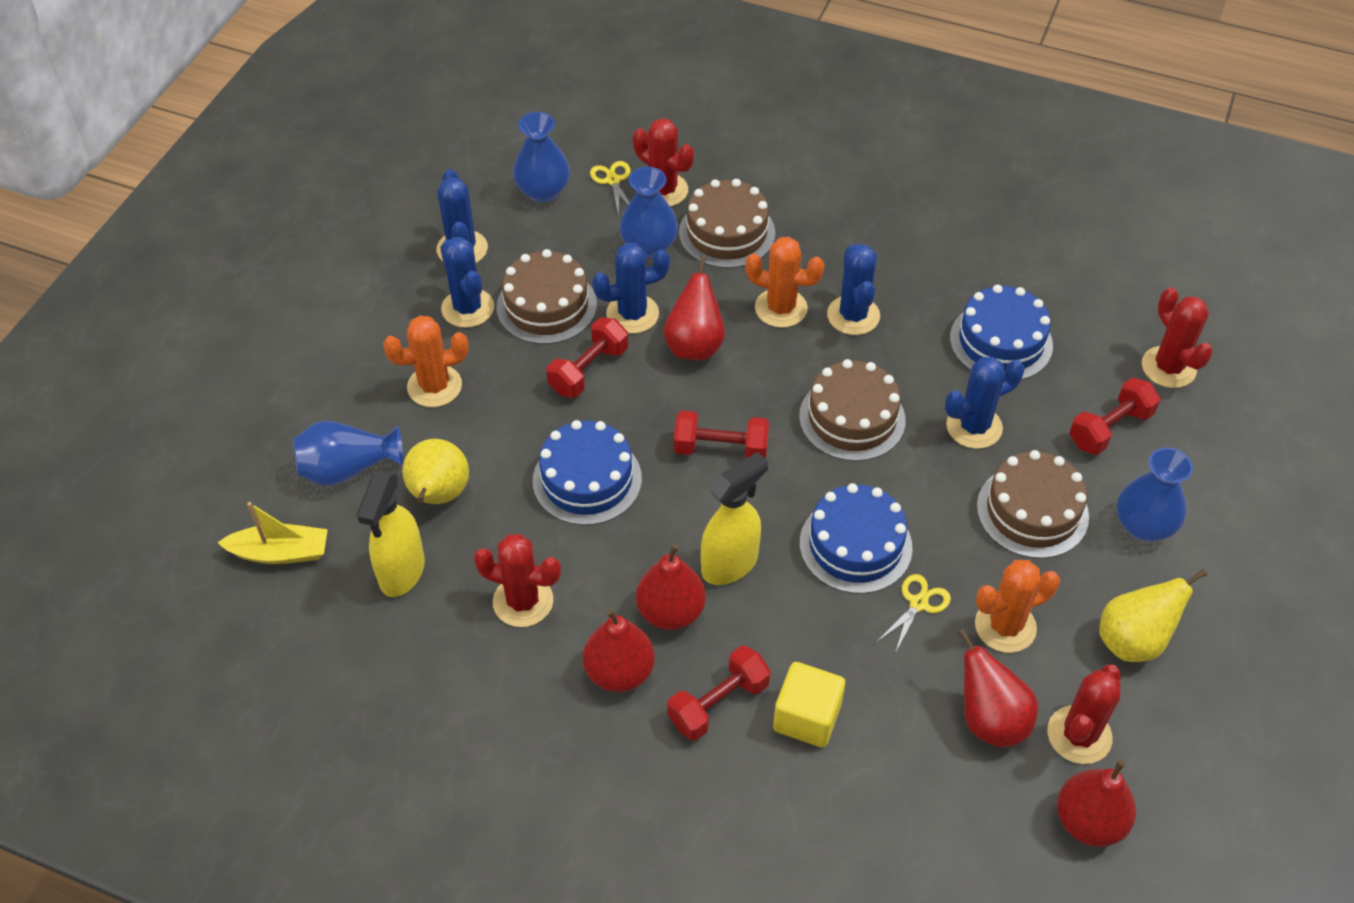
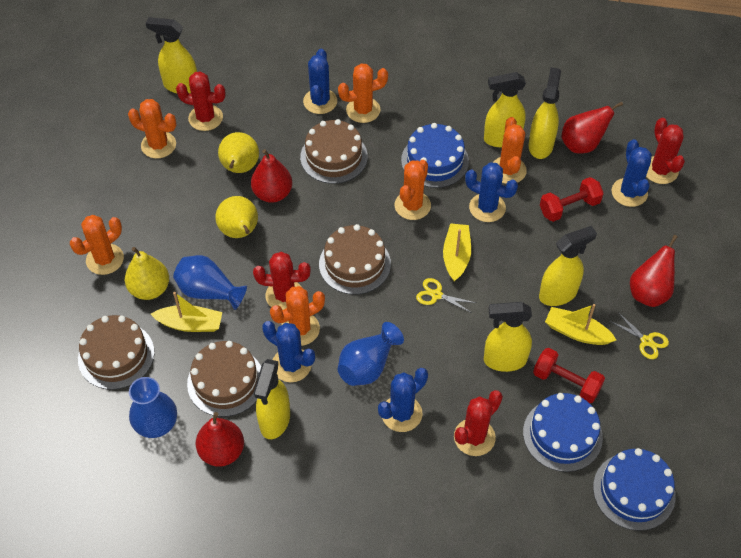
blue vase: [293,421,403,486] [513,112,570,202] [619,167,678,258] [1117,448,1193,541] = 4 -> [129,377,177,438] [173,255,247,310] [338,322,404,386] = 3
orange cactus: [383,315,469,407] [745,237,825,328] [975,560,1060,653] = 3 -> [70,215,124,275] [128,99,176,159] [270,286,325,346] [338,63,388,123] [395,160,431,220] [493,117,527,184] = 6
red dumbbell: [547,317,628,398] [667,645,771,741] [674,410,769,459] [1069,378,1160,455] = 4 -> [533,348,605,403] [540,177,604,222] = 2
red pear: [583,609,655,692] [636,544,706,630] [663,255,725,361] [958,629,1038,748] [1057,760,1136,847] = 5 -> [196,412,244,467] [251,149,292,203] [562,102,623,153] [630,235,678,307] = 4
yellow boat: [217,502,328,564] = 1 -> [151,292,222,332] [443,223,471,282] [545,304,616,345] = 3
yellow cube: [773,662,845,747] = 1 -> none = 0
yellow pear: [402,439,469,504] [1100,569,1207,662] = 2 -> [125,247,169,300] [215,196,258,238] [218,132,259,173] = 3
yellow spray bottle: [356,470,425,597] [701,452,768,585] = 2 -> [146,17,197,93] [254,359,290,439] [484,72,526,147] [484,302,532,372] [529,67,561,159] [539,226,597,306] = 6

